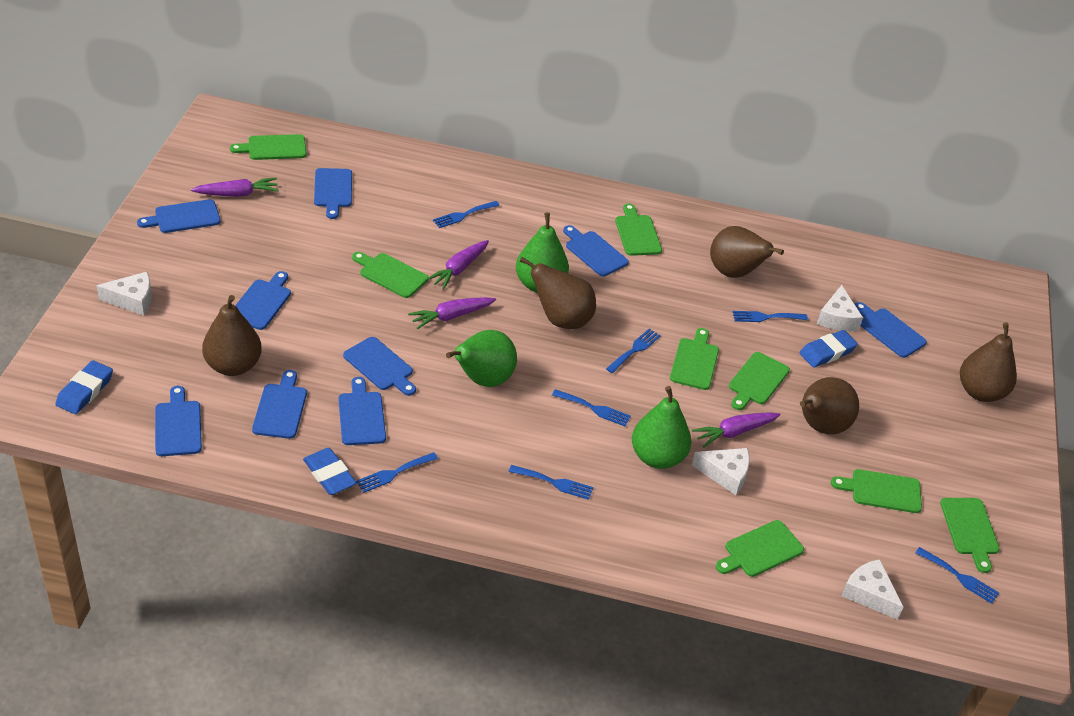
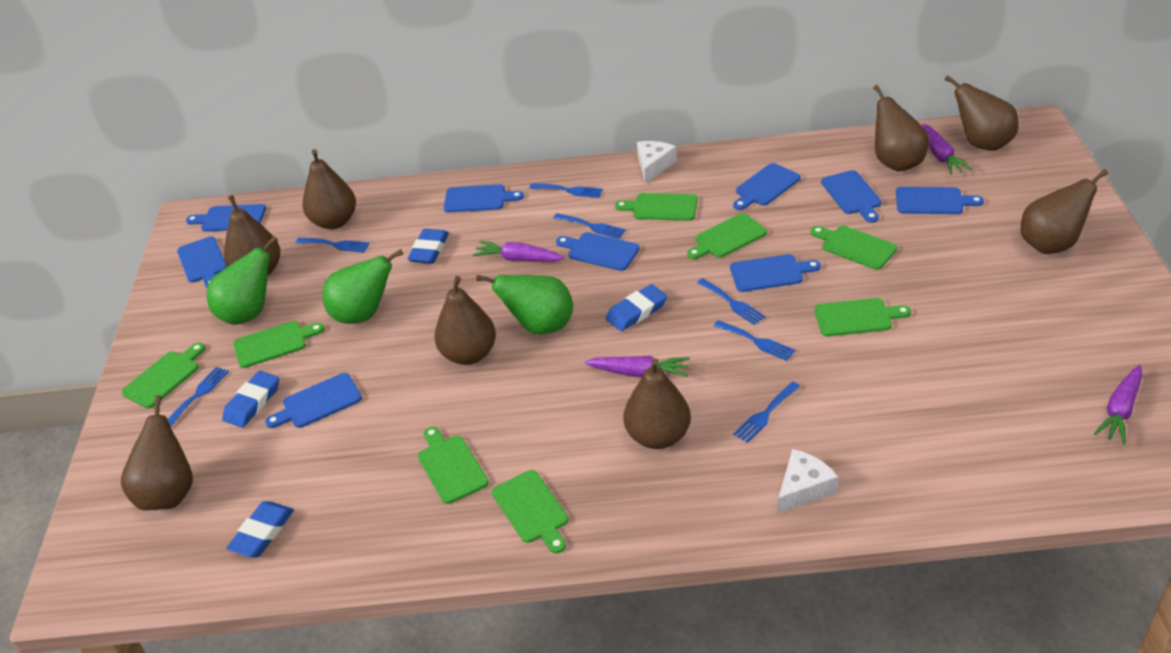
blue eraser: [55,360,113,414] [303,448,357,495] [800,330,858,368] = 3 -> [222,371,279,428] [226,501,294,557] [407,229,449,264] [606,284,667,331] = 4
brown pear: [202,295,262,376] [519,257,596,329] [710,226,784,278] [800,377,859,435] [960,322,1017,402] = 5 -> [121,395,193,510] [224,195,280,275] [302,149,356,229] [434,276,496,365] [623,358,691,449] [873,85,929,171] [944,75,1019,151] [1021,169,1108,254] = 8
white cheese: [96,272,152,316] [692,448,750,495] [817,285,863,331] [841,559,903,620] = 4 -> [637,141,677,184] [778,449,838,513] = 2

